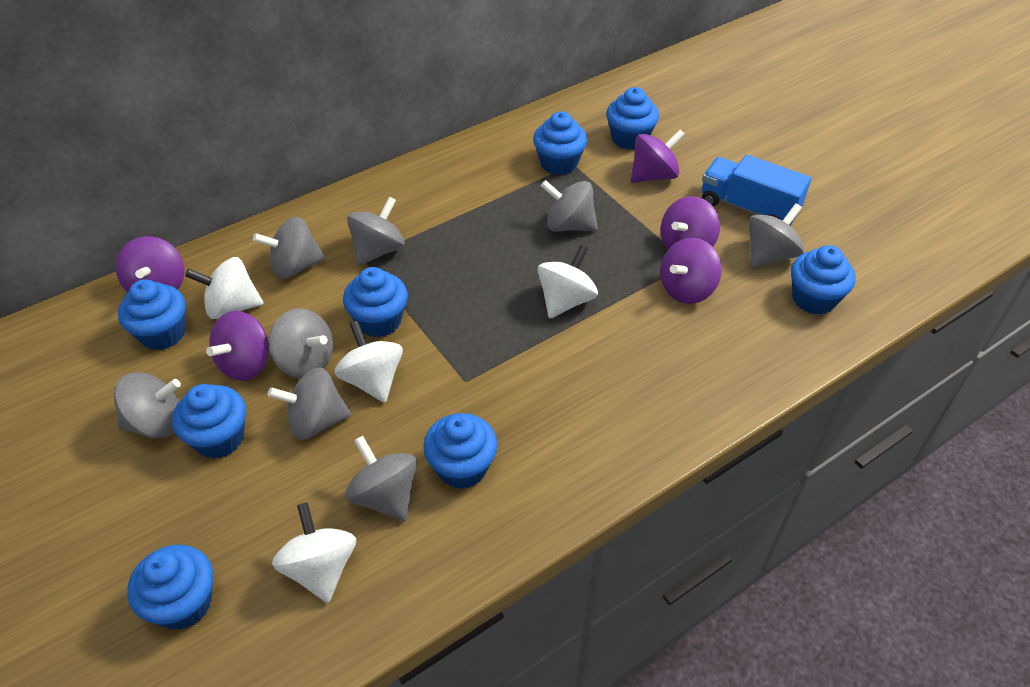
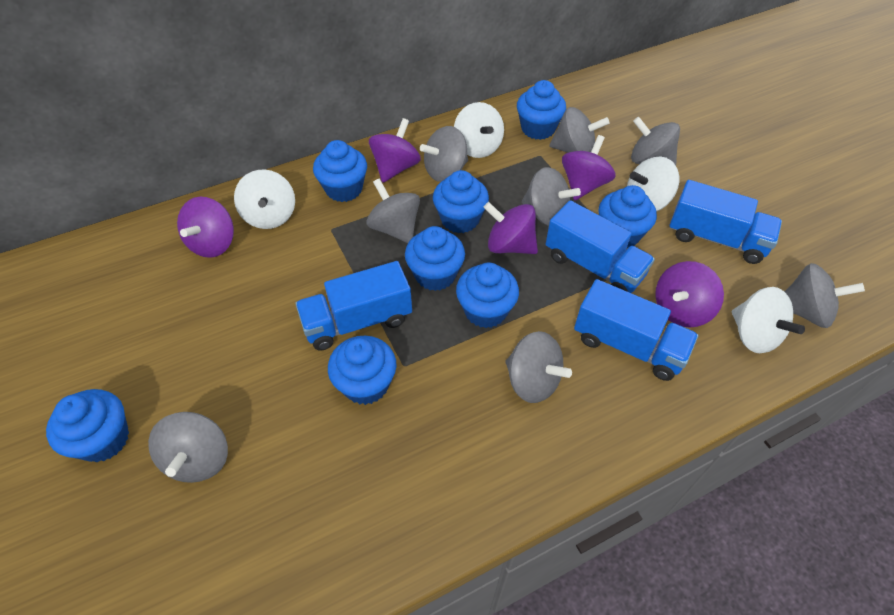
blue truck: [702,155,811,226] = 1 -> [295,261,412,351] [546,200,655,293] [574,279,698,381] [670,180,782,264] = 4

